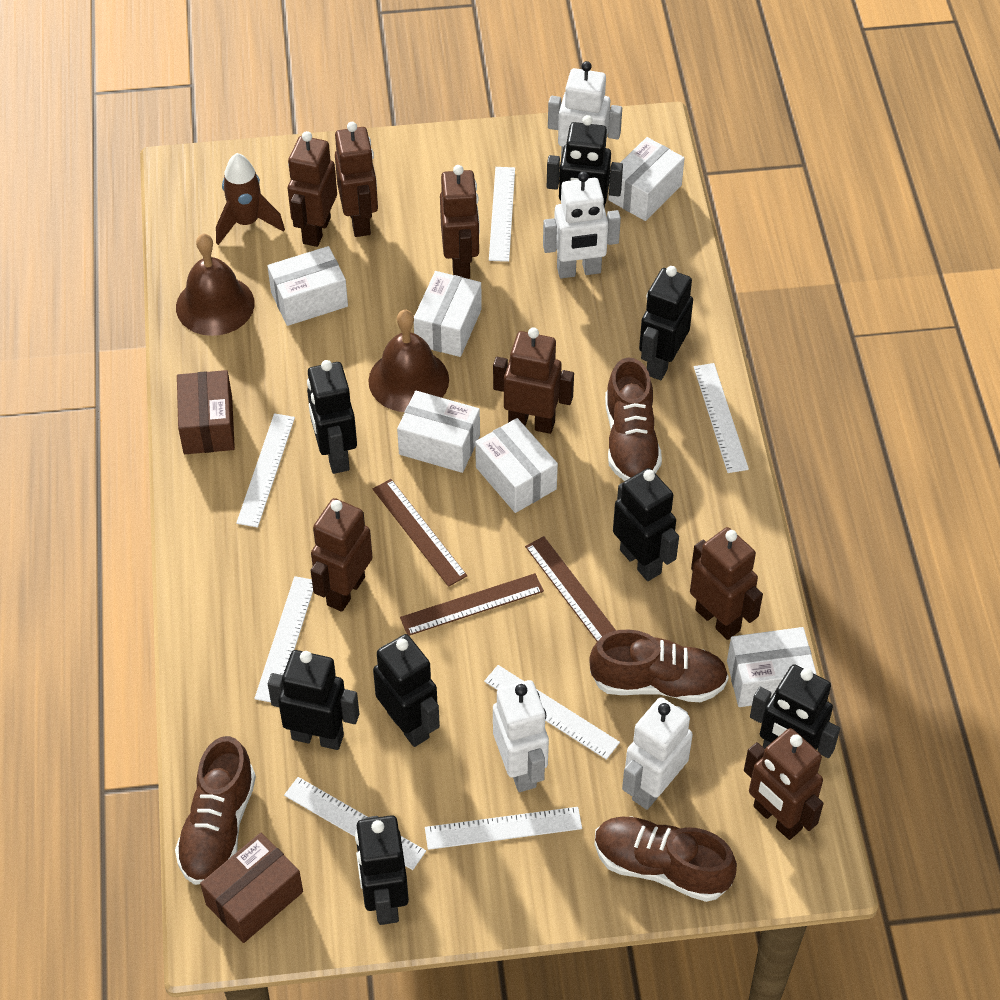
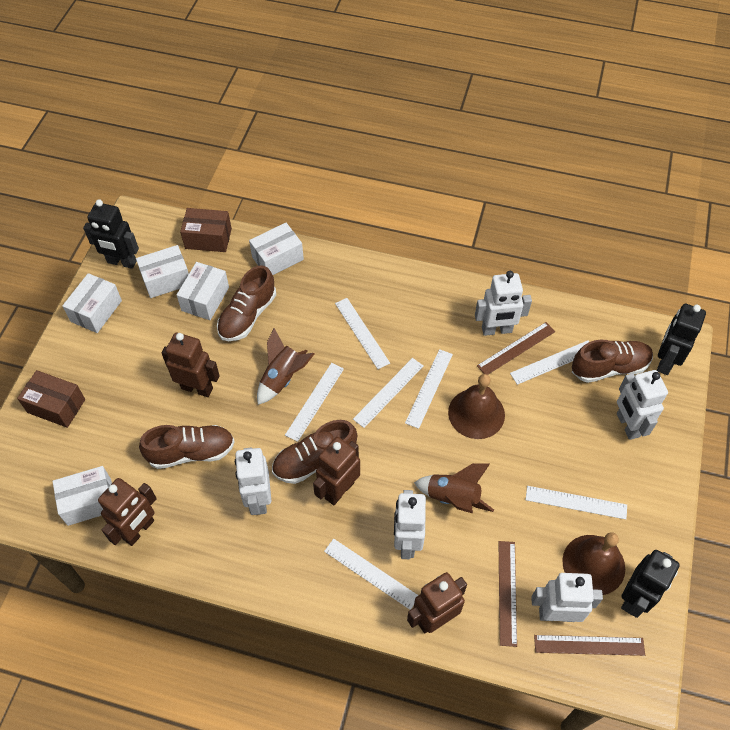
black robot: [268,650,359,750] [307,360,357,474] [355,815,409,925] [373,634,440,747] [547,115,623,208] [613,468,679,581] [639,266,693,380] [750,664,840,758] = 8 -> [83,199,139,269] [621,550,680,618] [657,304,706,375] = 3
brown robot: [288,131,337,247] [311,498,372,612] [335,122,378,237] [440,165,480,279] [493,327,574,434] [690,527,763,640] [744,728,824,840] = 7 -> [98,478,157,546] [162,333,220,397] [313,437,360,505] [407,572,467,634] = 4
brown rocket: [216,153,285,245] = 1 -> [257,328,314,405] [414,463,494,514] = 2
white box: [267,246,348,326] [397,391,480,473] [414,271,482,357] [475,418,558,513] [608,137,685,221] [727,627,816,707] = 6 -> [52,466,112,526] [62,273,122,333] [136,245,189,298] [177,262,229,320] [249,223,304,275] = 5
white robot: [493,680,549,792] [543,171,621,278] [548,61,622,158] [622,697,693,810] = 4 -> [235,448,271,515] [394,490,426,559] [475,271,532,336] [531,573,603,622] [617,370,668,440] = 5

